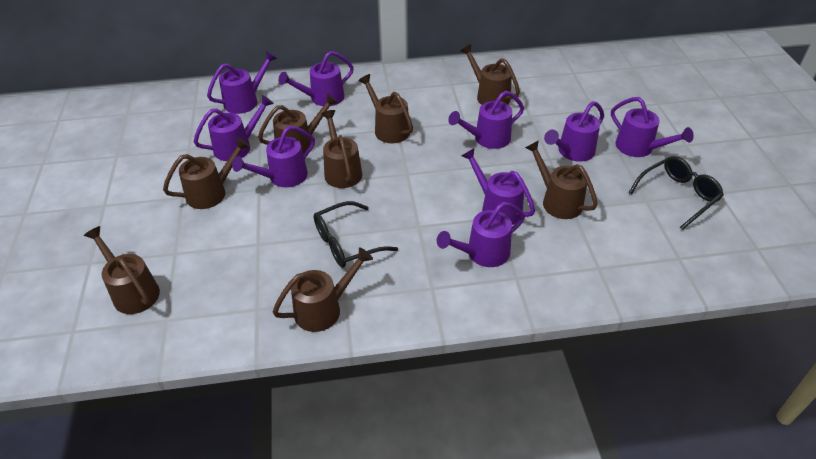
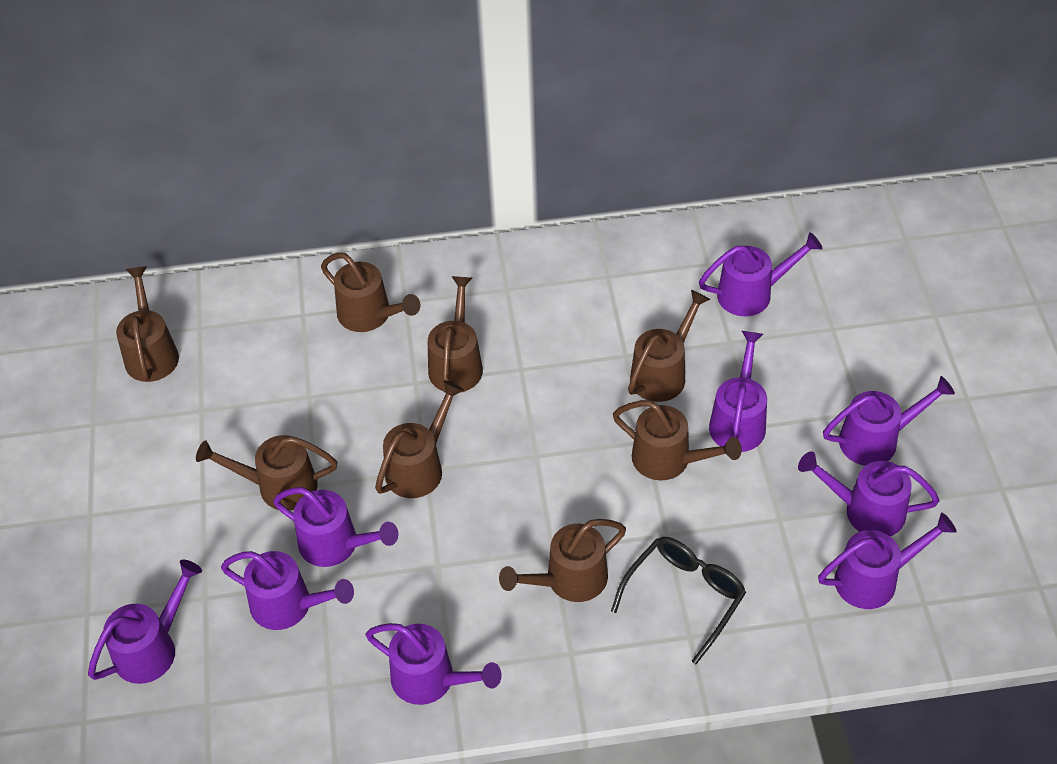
black glasses: [314,201,398,268] [628,156,724,230] = 2 -> [611,537,746,664] = 1

